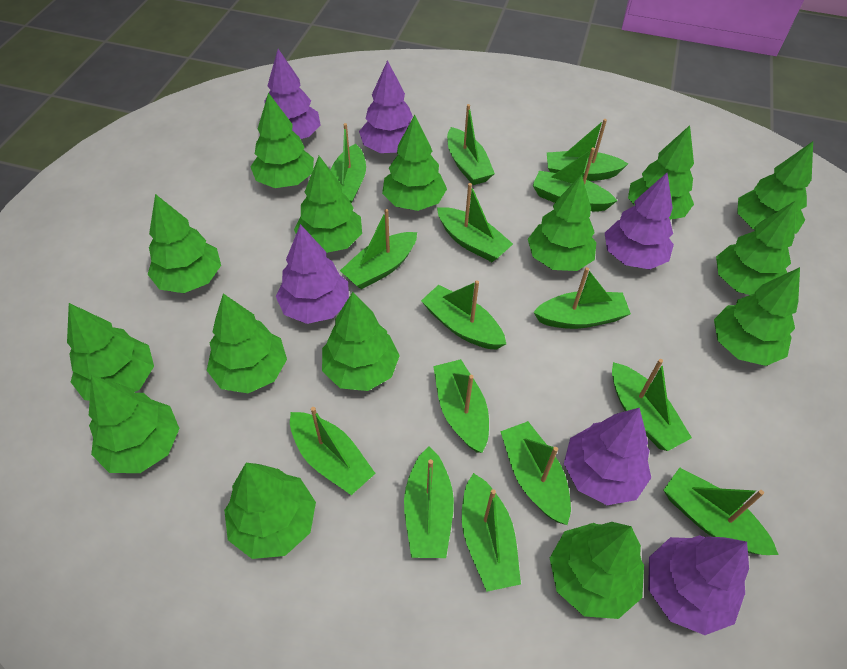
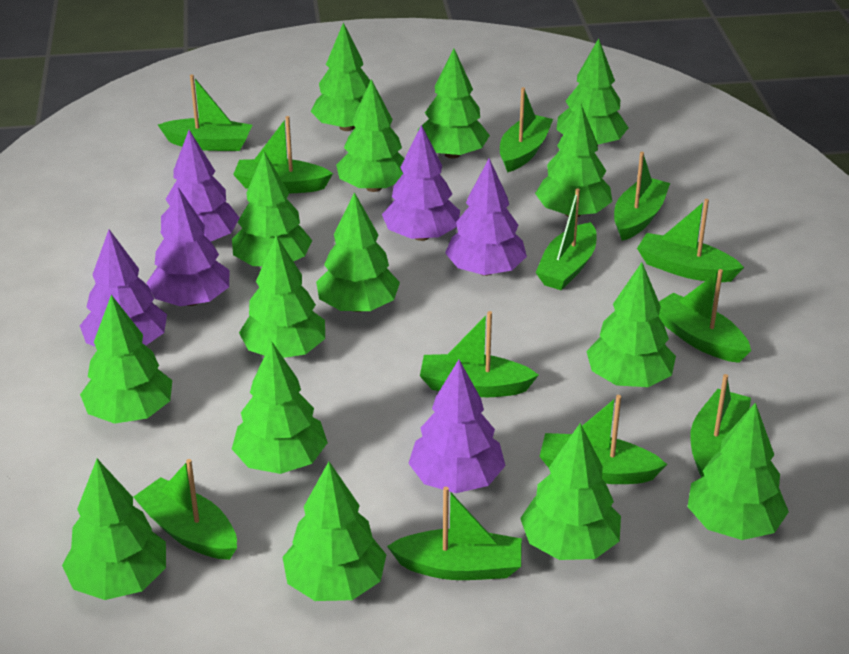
green boat: [290,407,376,495] [331,123,366,204] [340,209,417,289] [404,447,454,558] [421,280,506,350] [433,359,489,453] [437,183,513,262] [447,104,495,185] [462,473,521,592] [500,421,571,525] [532,148,617,212] [533,267,631,329] [547,119,628,181] [612,359,692,451] [664,468,778,555] = 15 -> [133,459,237,560] [158,74,252,151] [233,116,333,193] [387,487,522,580] [420,311,538,397] [500,87,553,173] [535,189,597,290] [539,395,667,484] [614,152,670,241] [637,199,744,282] [659,269,751,363] [690,374,751,477] = 12

